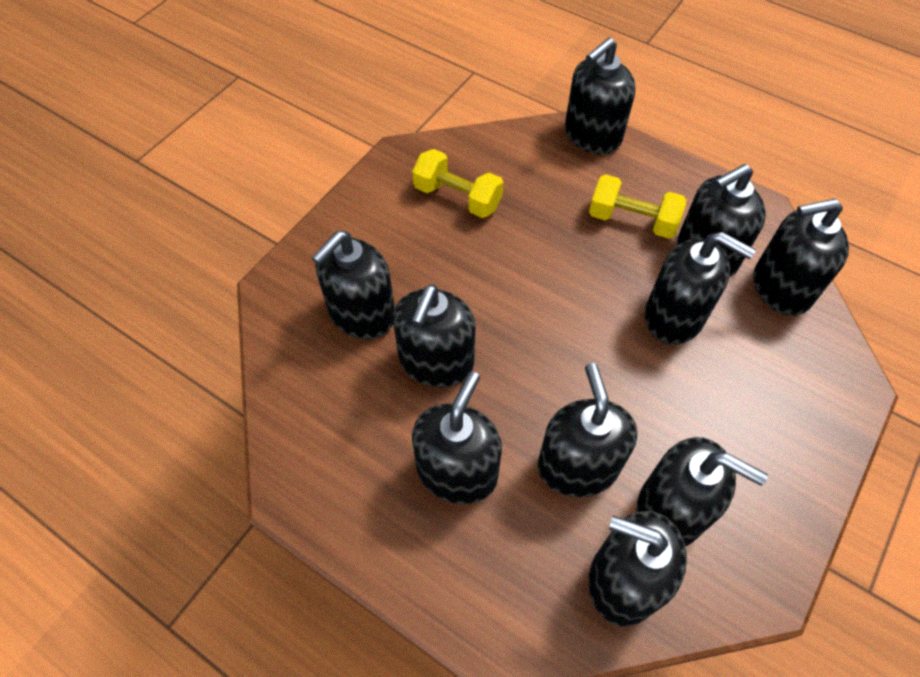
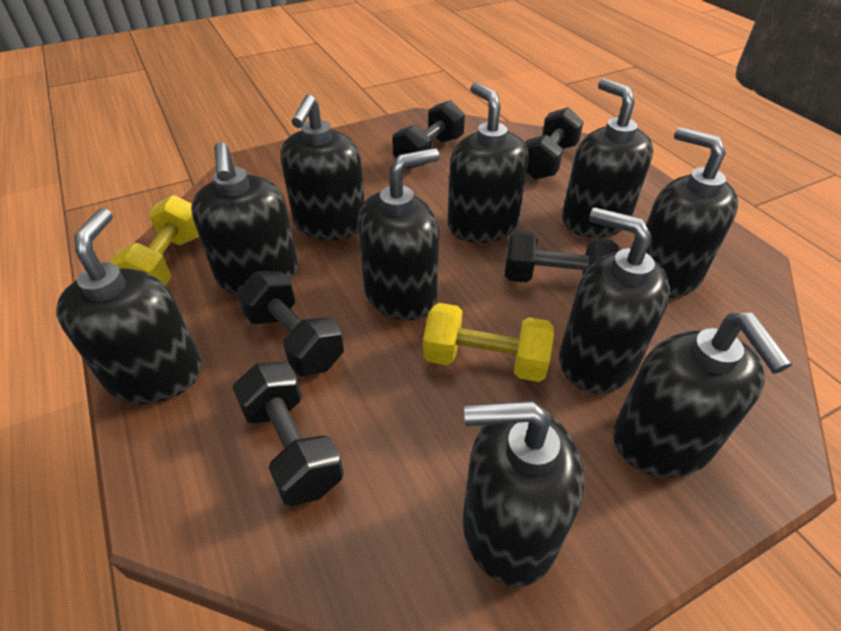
black dumbbell: none = 0 -> [232,362,344,506] [237,271,344,376] [393,100,465,169] [505,230,621,282] [525,107,584,180] = 5

